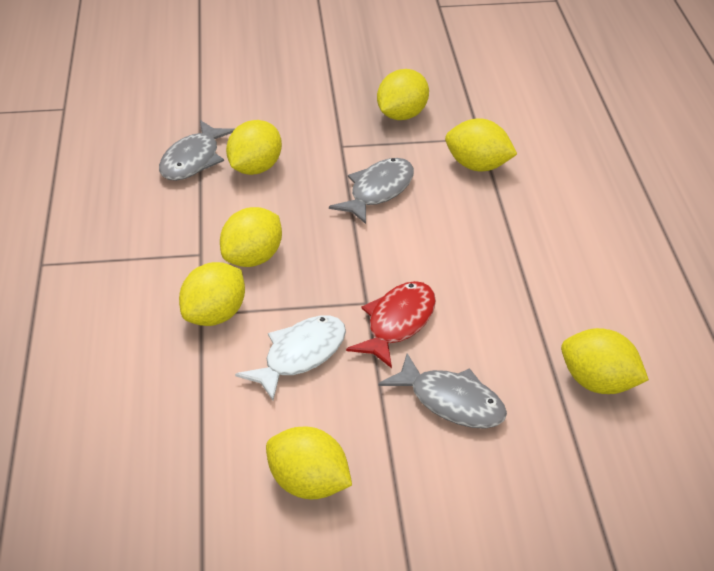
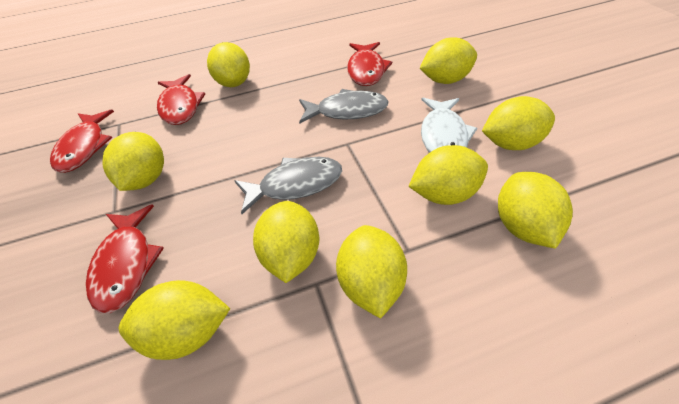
grey fish: [159,120,234,181] [329,158,414,224] [379,353,507,429] = 3 -> [234,157,342,214] [299,89,389,123] = 2
red fish: [346,281,436,368] = 1 -> [50,110,114,173] [86,204,164,313] [157,74,205,125] [347,42,392,86] = 4
yellow lemon: [179,262,245,326] [220,207,282,267] [226,120,282,175] [266,426,352,499] [377,69,429,120] [445,118,517,171] [561,328,649,394] = 7 -> [103,132,164,191] [119,280,230,360] [207,42,250,87] [253,201,319,283] [336,225,407,319] [408,145,488,205] [420,38,477,84] [482,96,555,150] [498,172,573,249] = 9

